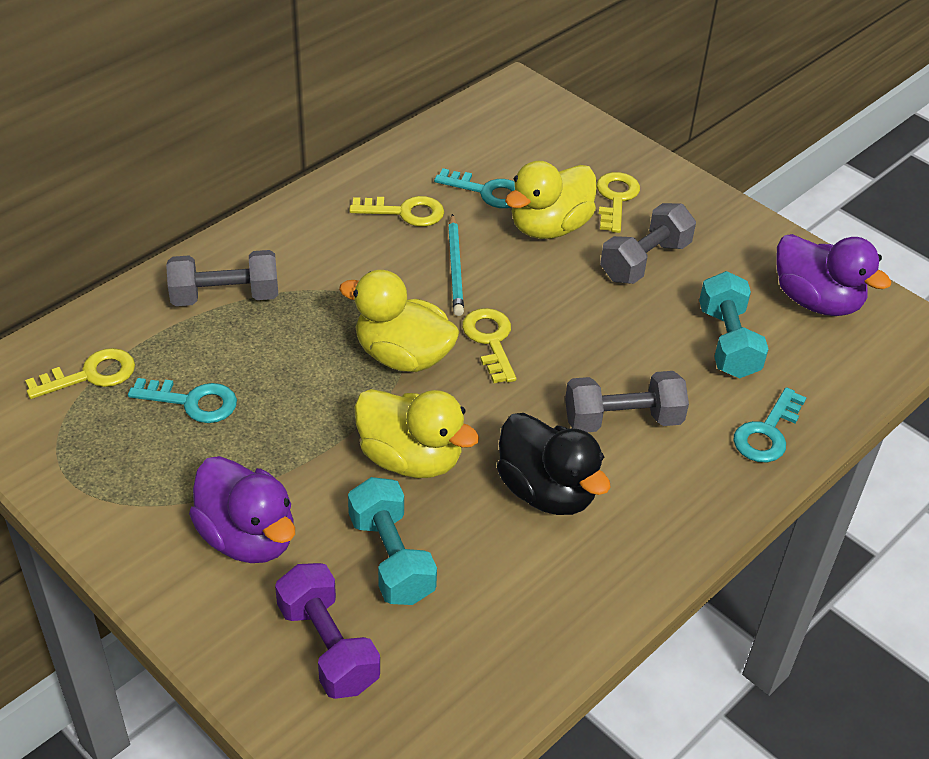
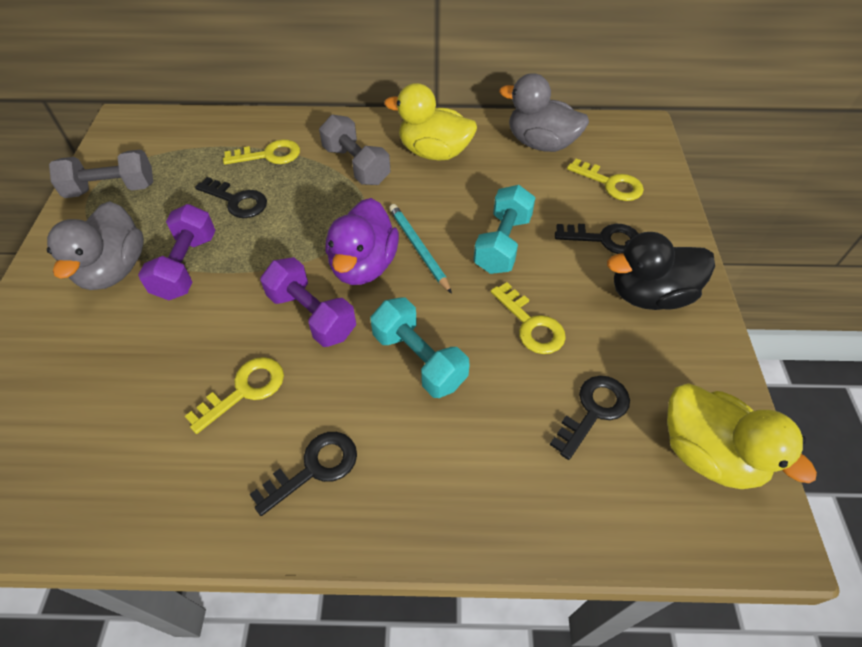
black key: none = 0 -> [195,177,267,218] [249,432,357,516] [550,376,630,460] [555,224,639,254] = 4
grey duck: none = 0 -> [47,201,144,290] [499,73,589,152] = 2
grey dumbbell: [166,250,278,306] [565,371,689,432] [600,203,696,284] = 3 -> [49,150,153,198] [319,114,390,185] = 2
purple duck: [189,456,295,563] [776,234,892,316] = 2 -> [325,198,399,285] = 1
purple dumbbell: [275,563,380,699] = 1 -> [138,204,216,300] [260,257,356,347] = 2
turquoise key: [128,378,237,423] [434,168,515,208] [733,387,806,462] = 3 -> none = 0
yellow duck: [339,270,459,372] [354,389,479,478] [505,161,597,239] = 3 -> [384,83,477,160] [667,383,817,489] = 2

